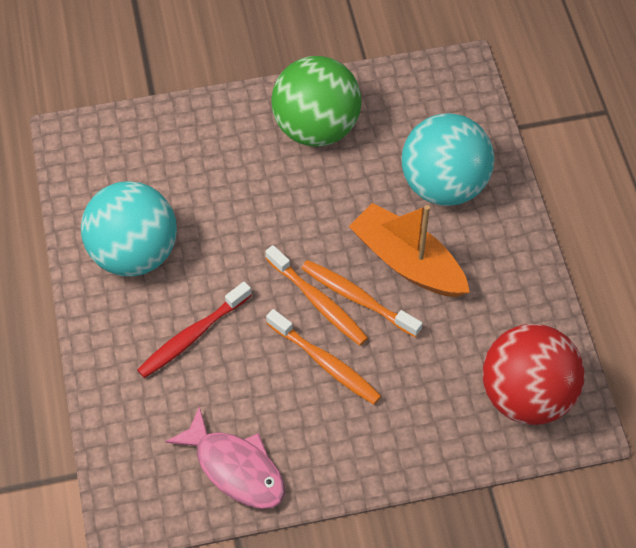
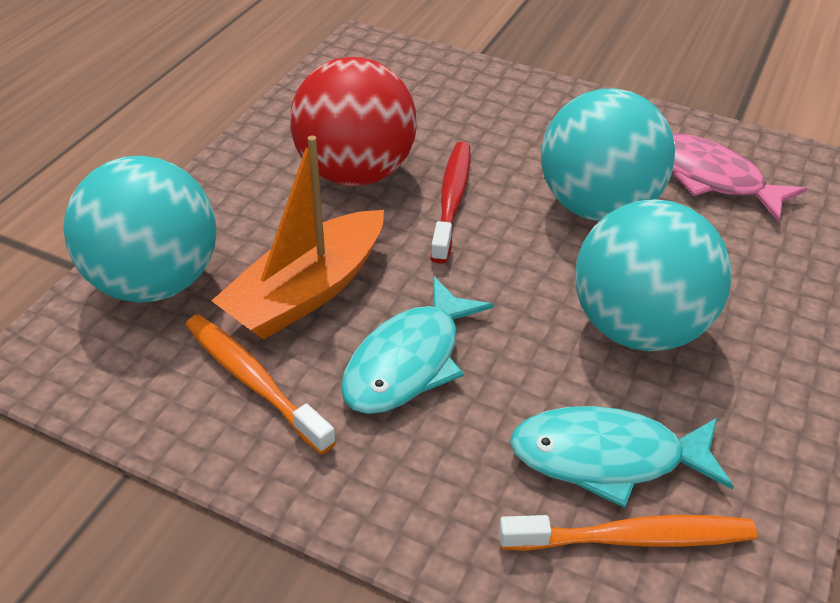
green ball: [272,56,361,146] = 1 -> none = 0
orange toothbrush: [265,245,368,346] [266,309,381,405] [301,260,423,337] = 3 -> [185,314,336,454] [499,515,757,551] = 2
turquoise ball: [81,181,177,277] [401,113,494,206] = 2 -> [63,156,217,303] [541,89,675,221] [575,199,732,351] = 3
turquoise fish: none = 0 -> [341,276,494,414] [510,406,734,508] = 2

